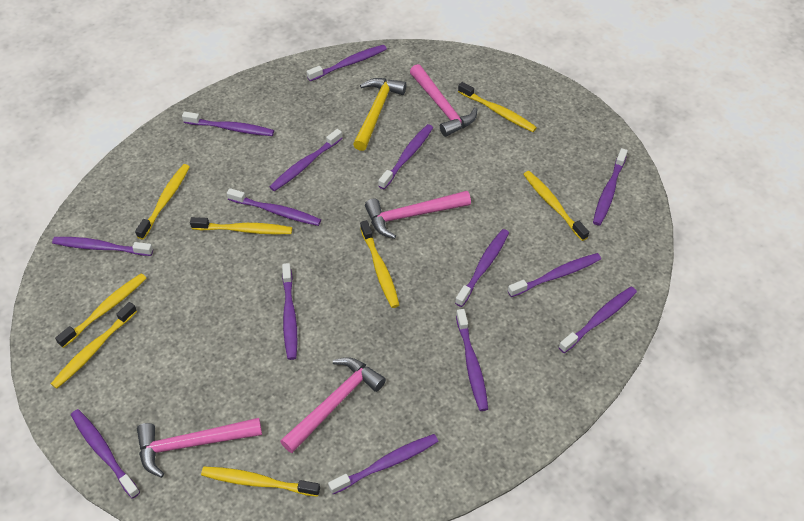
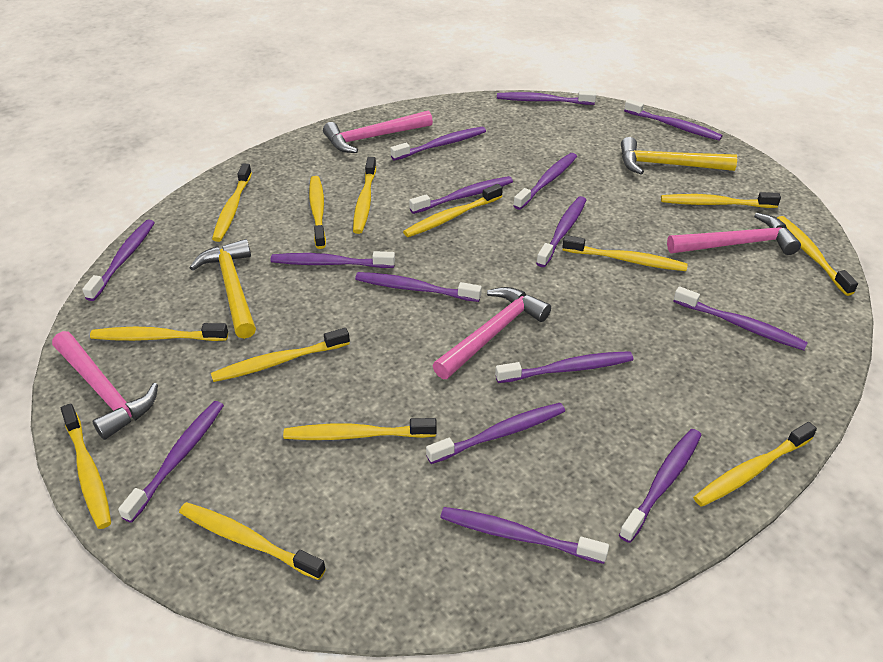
purple toothbrush: [52,237,153,256] [71,409,140,498] [182,112,274,136] [227,188,321,226] [270,129,342,191] [282,263,297,360] [307,45,387,81] [328,434,439,494] [378,124,433,189] [455,229,509,307] [456,309,488,411] [508,253,601,297] [559,287,637,353] [593,148,628,226] = 14 -> [82,220,155,301] [118,401,224,523] [270,251,395,268] [355,272,482,302] [390,127,486,161] [409,176,513,214] [426,403,565,464] [440,507,609,564] [495,351,633,383] [497,91,596,105] [513,153,577,210] [536,196,586,267] [619,429,702,543] [624,99,722,141] [673,286,808,350] = 15
yellow hammer: [353,78,406,151] = 1 -> [190,239,256,339] [621,137,737,175] = 2
yellow toothbrush: [51,302,137,389] [55,273,146,348] [135,164,190,240] [190,217,292,235] [201,466,320,497] [360,220,399,308] [458,82,537,132] [523,171,589,241] = 8 -> [61,403,111,529] [90,323,228,341] [179,502,326,580] [211,328,350,382] [212,163,252,242] [283,418,437,440] [309,176,326,249] [353,157,376,234] [403,184,503,237] [562,235,688,271] [661,192,781,208] [693,422,817,507] [777,216,858,296] = 13

